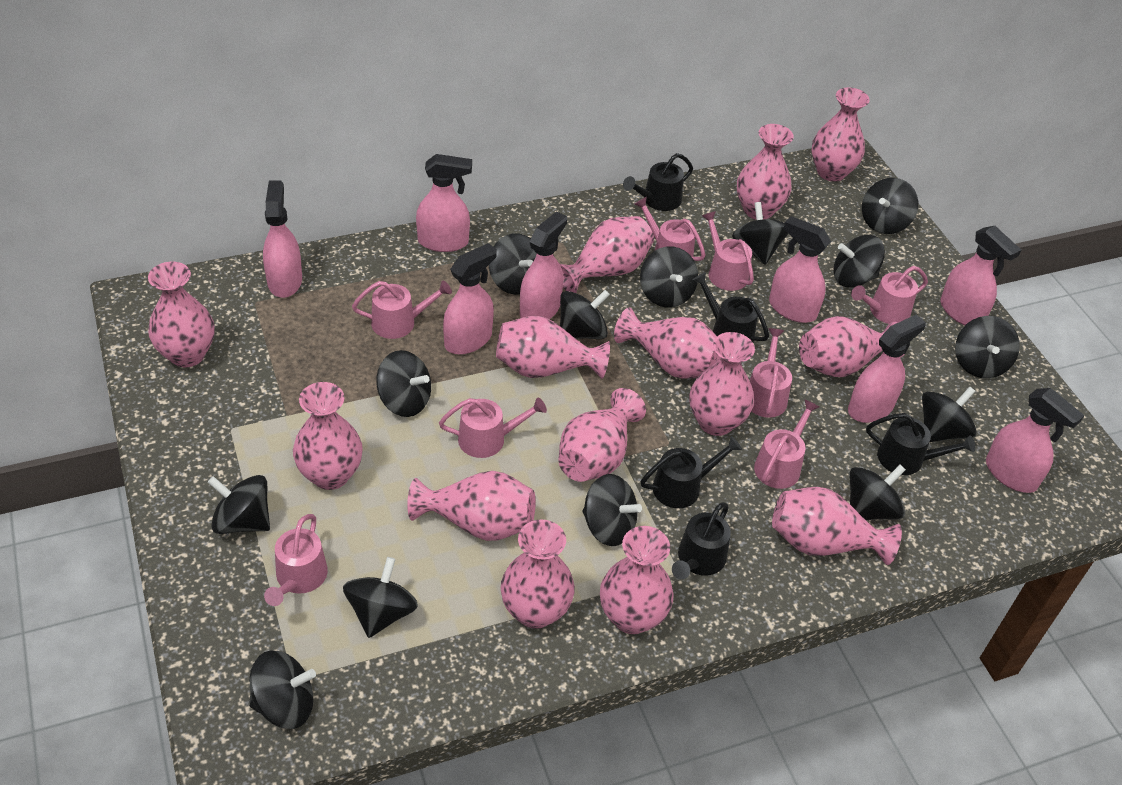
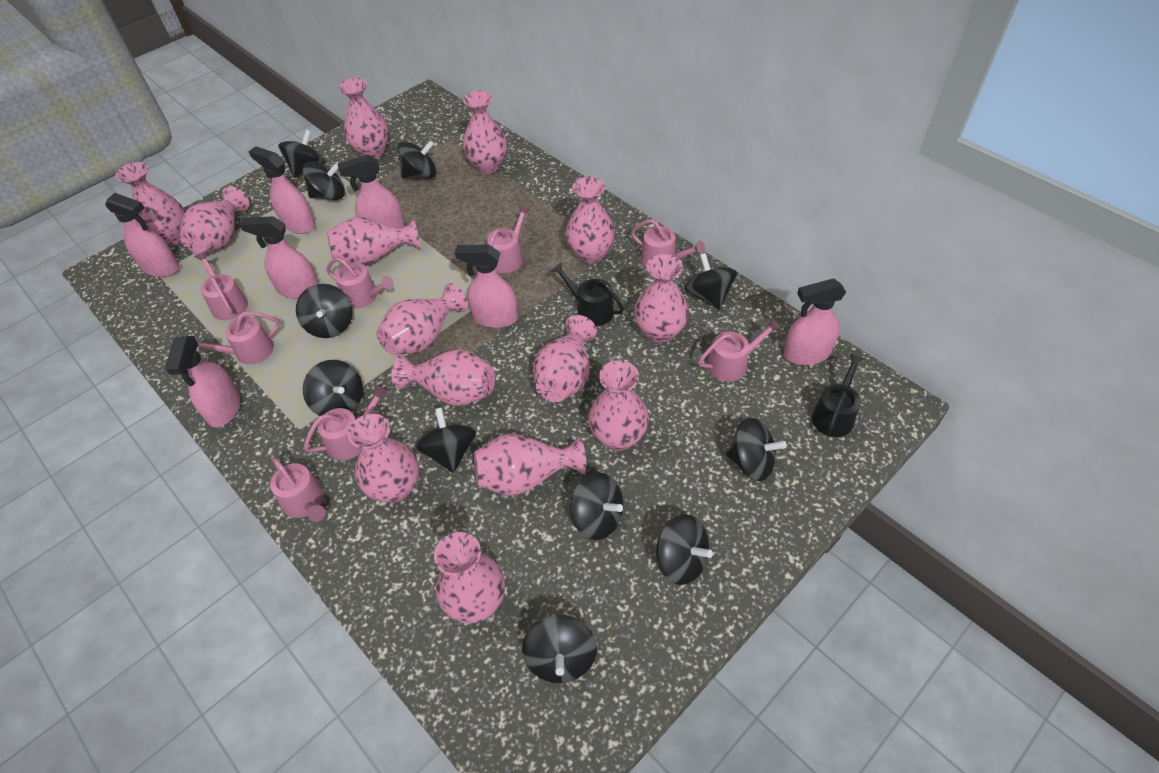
black spinning top: [208,475,270,534] [249,650,316,729] [343,557,418,638] [376,350,431,417] [489,233,537,295] [560,290,610,339] [583,474,642,546] [640,246,698,307] [732,202,788,265] [833,235,885,288] [850,465,906,520] [862,178,918,234] [922,386,977,442] [955,316,1020,378] = 14 -> [278,130,325,178] [296,284,353,338] [302,161,345,200] [303,360,363,416] [397,140,436,179] [415,407,476,473] [522,615,597,683] [570,472,624,540] [656,514,713,585] [685,253,737,310] [726,418,787,481] = 11
black watering can: [623,153,693,211] [641,436,742,508] [672,502,731,579] [693,272,769,342] [866,413,975,475] = 5 -> [552,262,624,326] [812,354,865,437] = 2
pink spray bottle: [263,181,302,298] [416,154,472,252] [443,243,497,355] [520,211,567,319] [769,216,831,323] [848,315,926,423] [941,226,1021,325] [986,388,1084,493] = 8 -> [105,193,179,277] [165,336,240,428] [240,216,319,299] [248,146,315,234] [338,155,405,229] [455,245,518,328] [783,279,846,365] = 7

